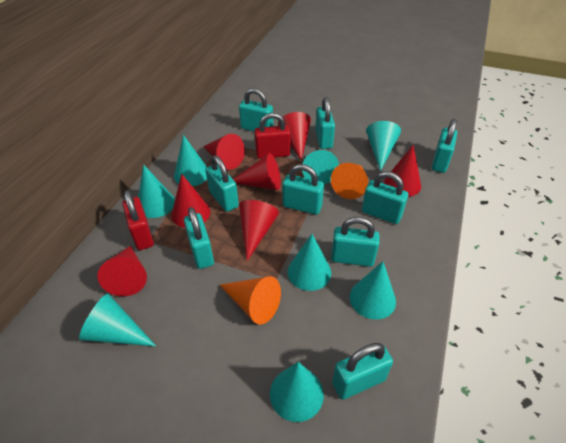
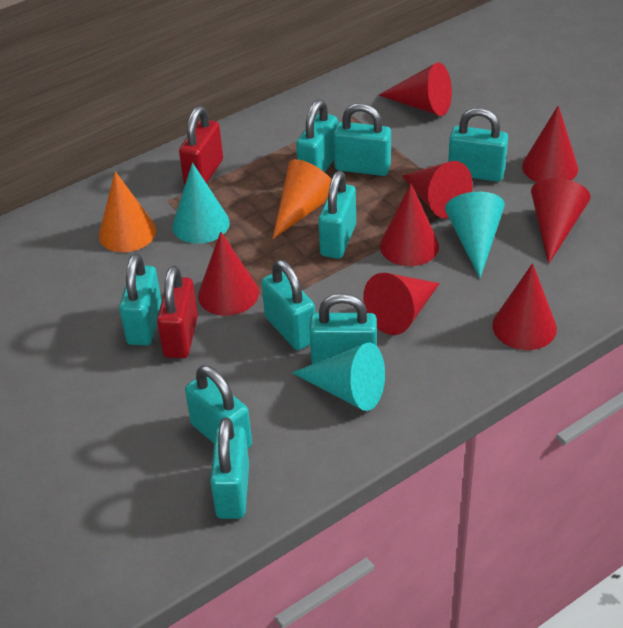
red cone: [97,246,147,296] [171,174,210,228] [203,134,245,170] [233,153,281,190] [239,200,279,261] [278,112,311,161] [384,144,421,197] = 7 -> [198,231,259,316] [363,273,440,335] [379,62,452,116] [380,184,439,266] [402,161,473,218] [492,263,557,350] [522,105,578,182] [531,178,591,264] = 8
turquoise cone: [79,294,156,346] [138,164,175,218] [174,135,207,186] [270,362,324,422] [287,234,331,291] [302,150,339,184] [350,261,396,320] [366,121,401,171] = 8 -> [172,163,230,244] [292,343,385,411] [445,192,505,278] = 3

